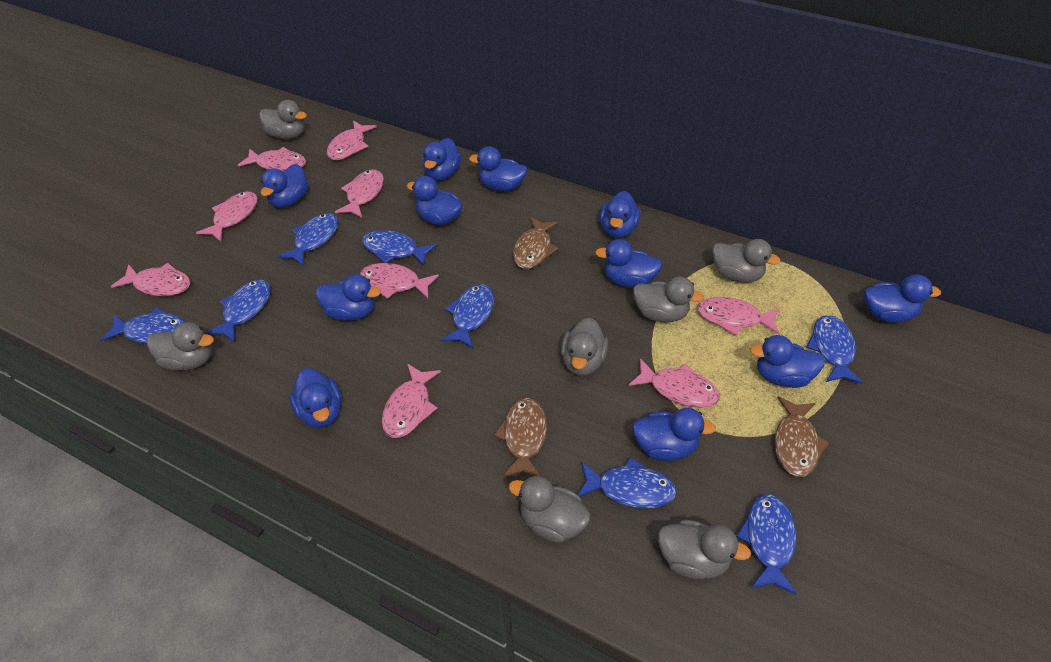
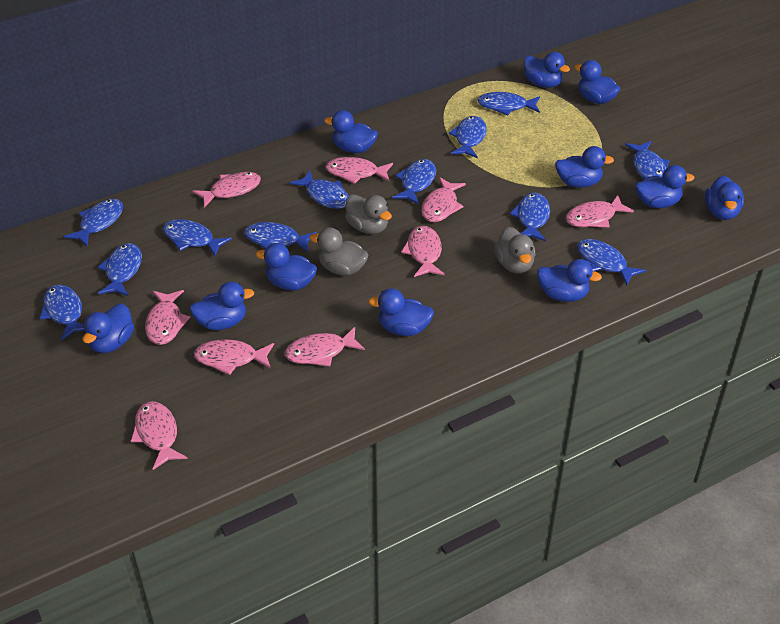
blue fish: [100,308,185,343] [205,280,270,343] [277,213,338,266] [362,230,437,266] [441,284,494,348] [578,458,677,508] [737,494,797,595] [806,315,863,384] = 8 -> [40,284,85,341] [63,199,123,247] [98,243,142,296] [163,219,232,257] [244,222,317,252] [290,171,349,209] [392,159,436,205] [448,116,487,158] [478,92,540,115] [510,193,550,241] [577,239,646,286] [625,141,670,179] = 12
brown fish: [494,398,547,477] [513,217,559,269] [774,396,829,477] = 3 -> none = 0
grey duck: [147,322,214,370] [259,100,307,139] [509,476,591,543] [561,318,608,376] [633,277,704,323] [658,520,751,579] [712,239,781,283] = 7 -> [309,227,369,276] [345,194,392,234] [494,227,535,273] = 3

